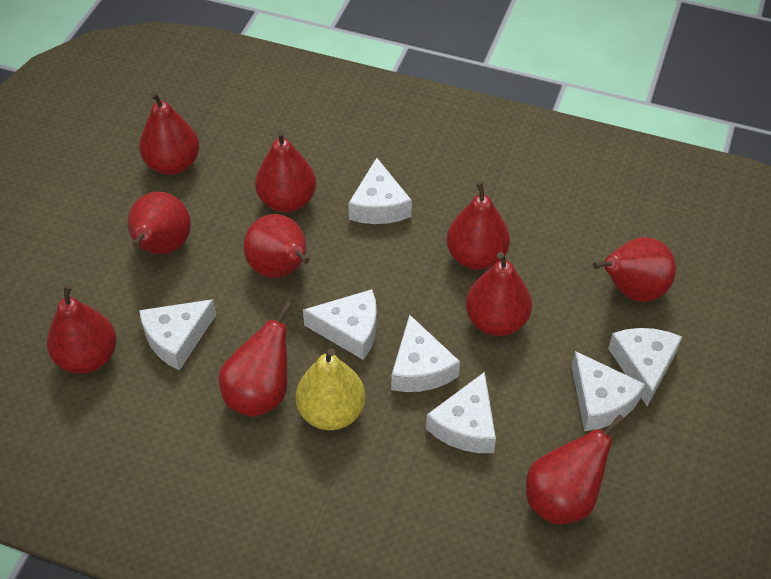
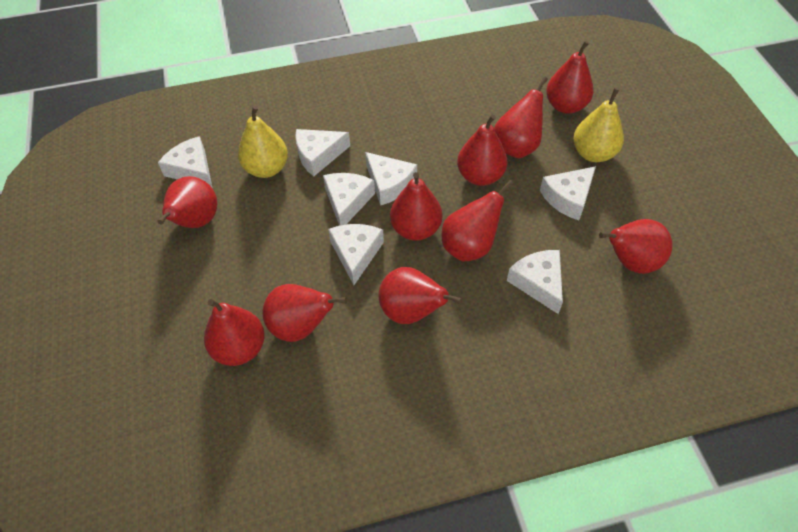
yellow pear: [296,348,366,430] = 1 -> [238,106,288,178] [573,88,624,162] = 2

